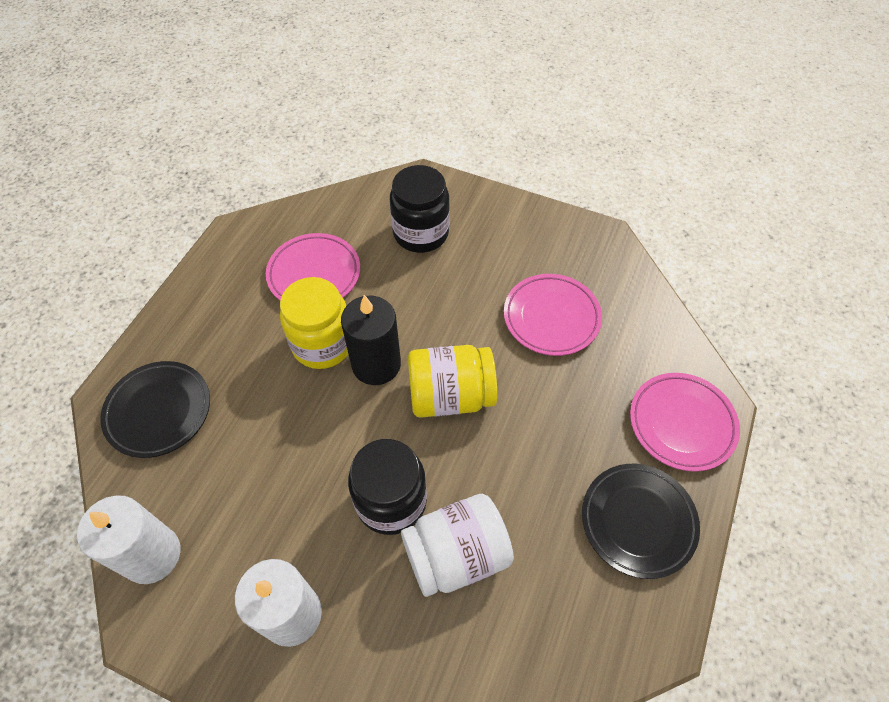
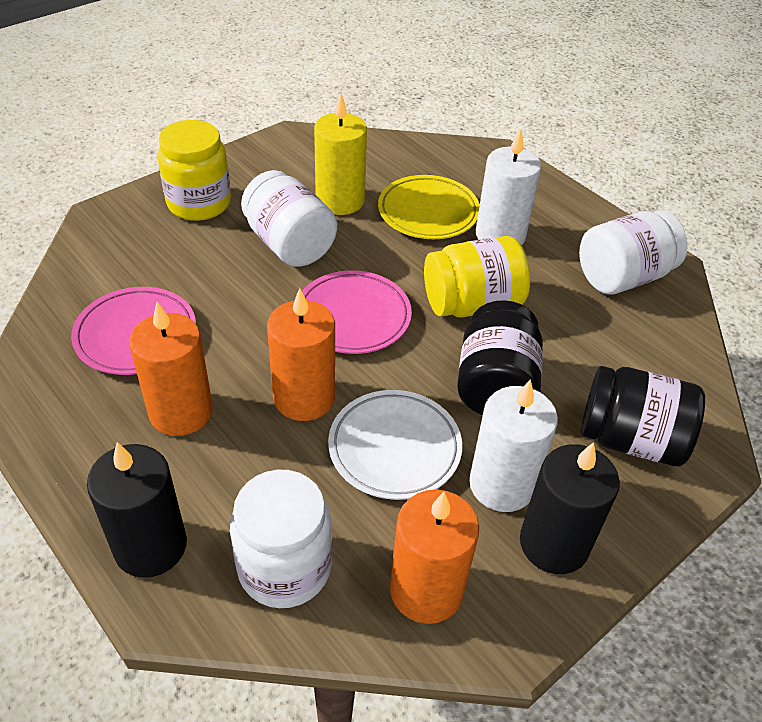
black candle: [341,295,401,385] = 1 -> [87,442,187,578] [520,442,620,574] = 2
black plate: [100,361,210,458] [582,464,700,579] = 2 -> none = 0
orange candle: none = 0 -> [129,302,213,436] [267,288,335,421] [390,490,479,624] = 3
pink plate: [266,233,360,300] [504,274,602,356] [630,373,740,472] = 3 -> [71,287,196,375] [302,270,412,354] = 2
white jar: [401,494,514,597] = 1 -> [230,470,332,608] [241,170,337,267] [579,210,688,295] = 3
white plate: none = 0 -> [328,390,462,500] = 1
yellow candle: none = 0 -> [314,94,367,215] = 1
yellow plate: none = 0 -> [378,175,480,239] = 1

